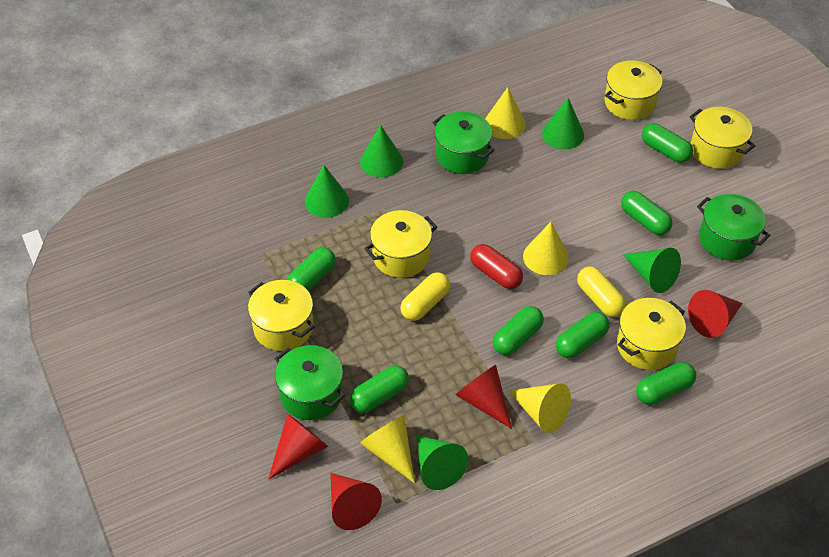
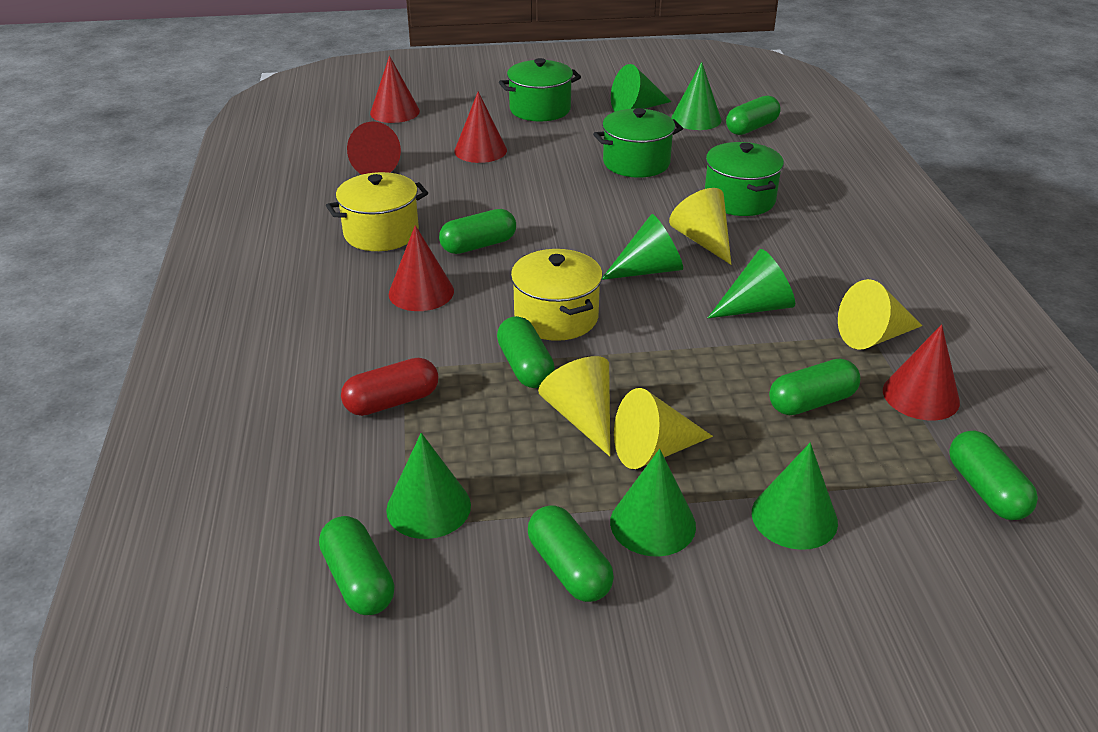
green cone: [305,165,349,218] [360,125,403,178] [416,435,468,490] [542,98,584,150] [623,248,681,293] = 5 -> [386,433,471,539] [602,214,683,280] [610,449,696,557] [611,64,672,112] [671,62,722,130] [708,249,795,318] [752,443,838,550] = 7
red cone: [268,414,328,480] [330,473,382,530] [455,365,512,429] [688,290,742,338] = 4 -> [347,122,401,175] [370,55,420,123] [389,225,454,311] [454,92,507,163] [883,324,960,421] = 5
yellow capsule: [400,272,450,321] [577,267,626,317] = 2 -> none = 0
yellow pot: [248,280,315,351] [364,210,437,278] [605,60,662,120] [617,298,686,370] [689,107,755,169] = 5 -> [326,172,428,251] [511,249,603,341] = 2

